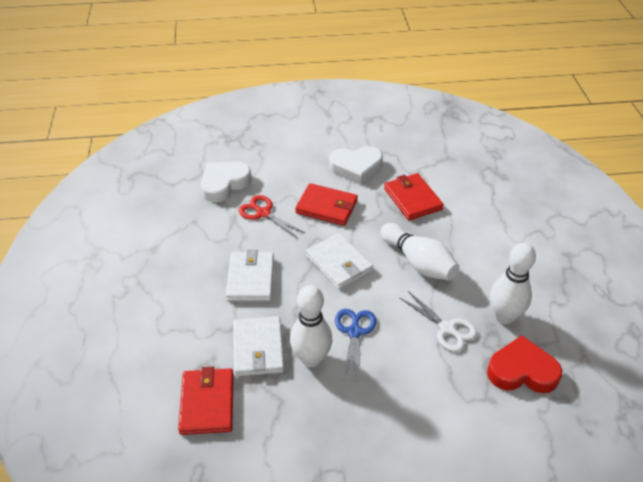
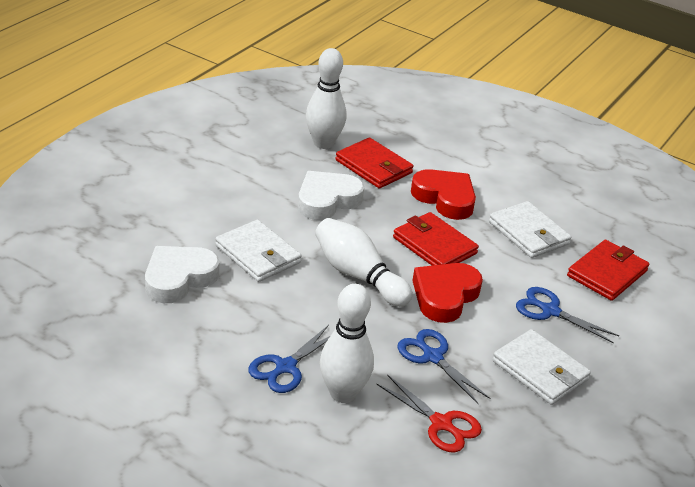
blue scissors: [335,309,376,382] = 1 -> [248,325,330,393] [397,329,490,404] [516,287,619,344] = 3
red heart: [487,335,562,393] = 1 -> [411,169,476,220] [412,263,483,323] = 2
white scissors: [400,291,477,352] = 1 -> none = 0

